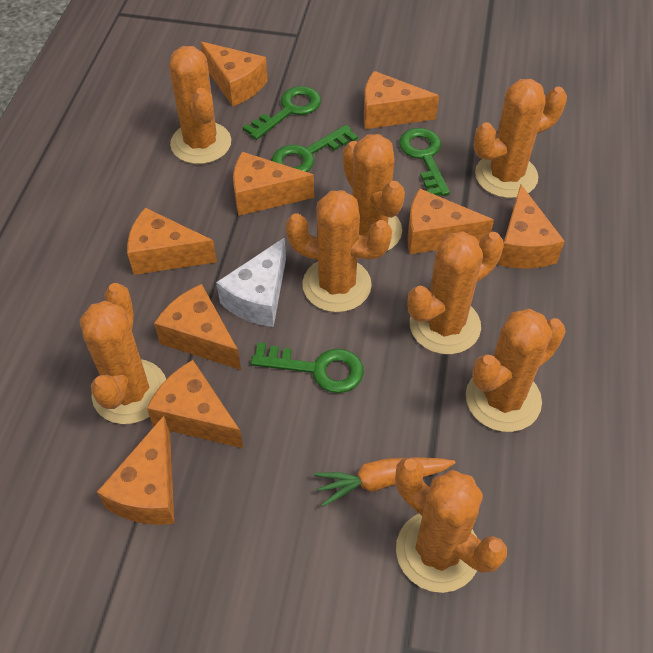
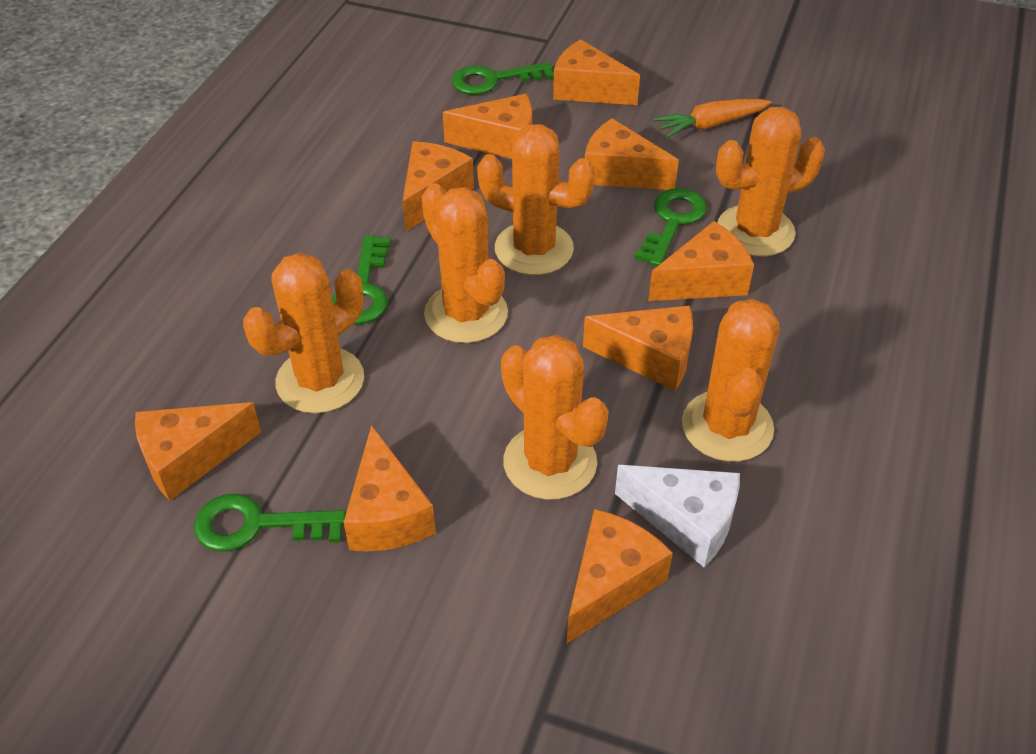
orange cactus: [80,283,166,424] [169,46,231,164] [286,190,392,312] [343,134,405,250] [395,457,507,593] [408,231,504,355] [466,309,566,432] [474,79,567,198] = 8 -> [243,253,364,413] [421,183,508,343] [477,124,595,275] [501,335,609,500] [682,299,780,462] [716,107,825,257] = 6

